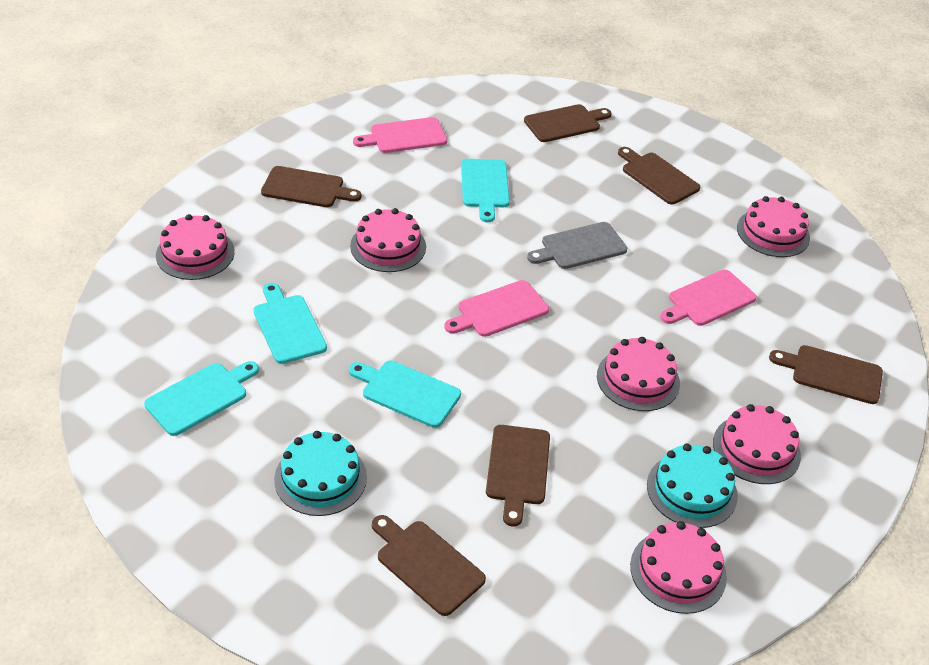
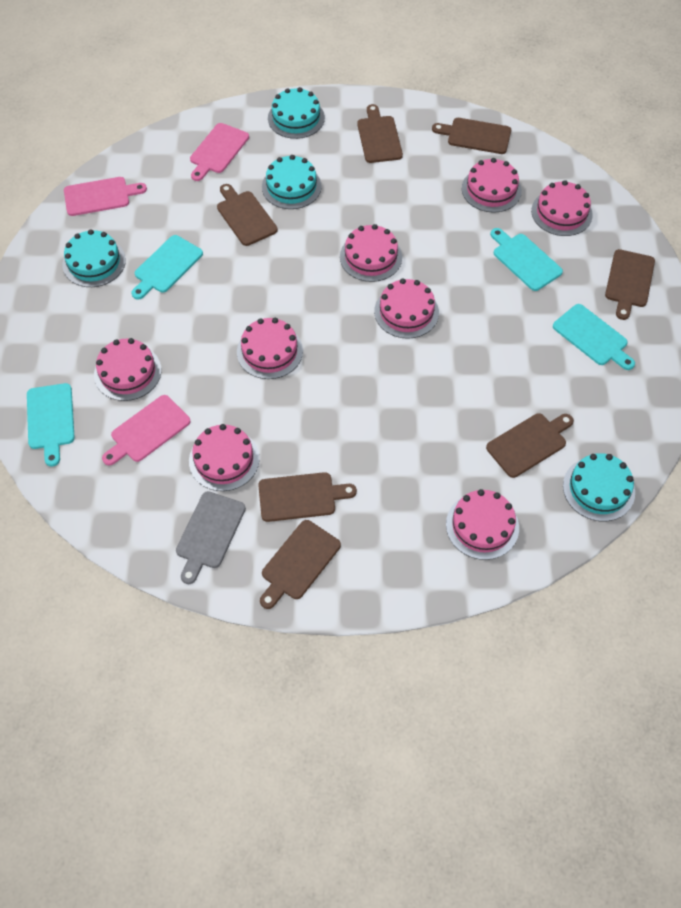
brown cutting board: [261,166,361,207] [372,515,486,616] [486,425,550,527] [524,104,612,142] [618,147,700,205] [769,345,883,404] = 6 -> [217,184,278,246] [258,472,357,522] [260,520,341,609] [357,104,403,163] [432,118,511,154] [486,413,574,478] [605,249,655,320] = 7
pink cake: [156,214,235,280] [350,208,426,272] [597,337,680,411] [630,521,727,614] [713,404,801,484] [737,196,810,257] = 6 -> [94,338,161,401] [189,424,260,491] [237,318,303,379] [340,224,402,282] [374,278,439,339] [446,489,519,560] [462,158,522,212] [531,180,593,236] = 8
turquoise cake: [274,431,367,516] [647,444,738,528] = 2 -> [63,229,126,287] [262,155,322,209] [268,87,325,139] [563,453,635,521] = 4

